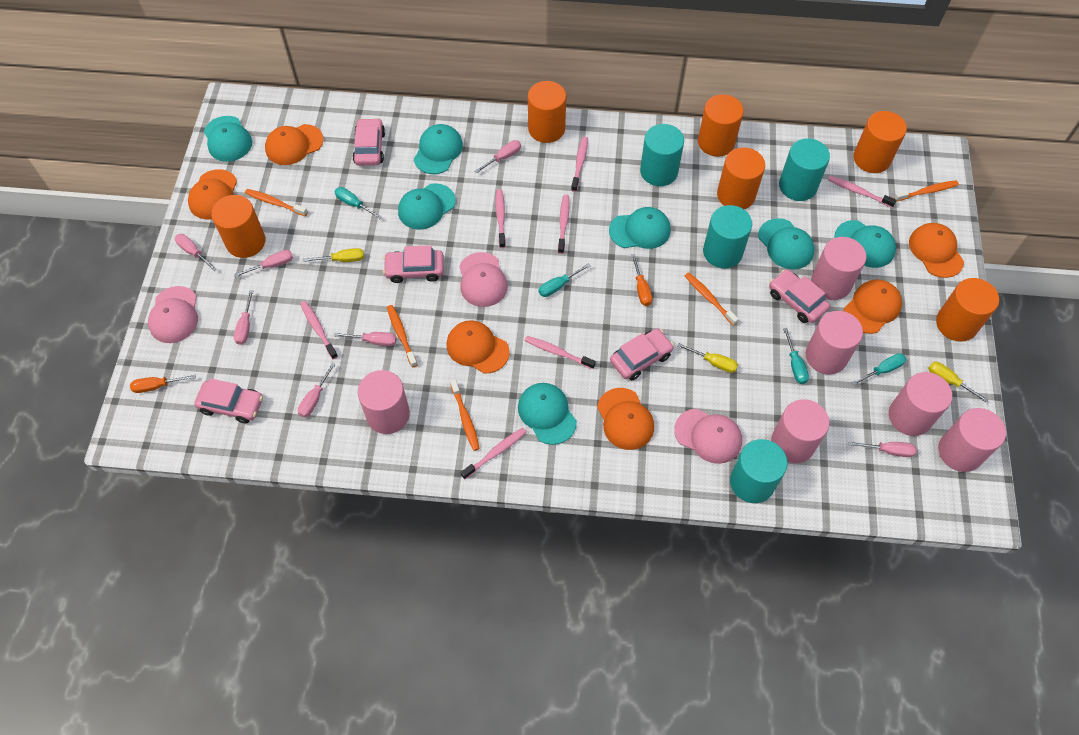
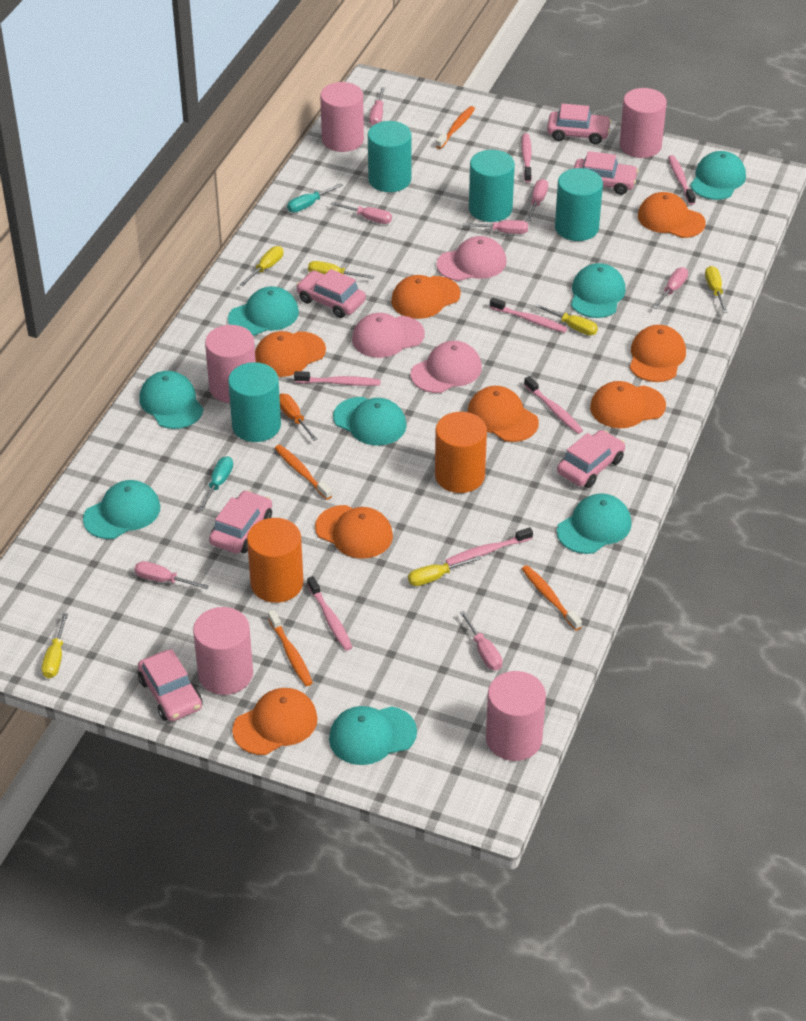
orange cap: [188,169,237,219] [265,124,323,165] [447,320,510,374] [597,388,654,450] [844,279,902,334] [909,223,964,278] = 6 -> [232,688,318,755] [255,331,326,377] [315,505,393,559] [391,275,461,319] [467,386,539,442] [590,381,666,428] [630,325,686,382] [638,192,706,238] = 8
orange cylinder: [211,195,265,258] [528,81,566,143] [698,94,744,157] [717,147,765,209] [853,111,907,173] [936,278,999,342] = 6 -> [247,518,303,603] [435,412,487,493] = 2
orange screwdriver: [130,374,196,393] [631,254,652,306] = 2 -> [279,394,318,441] = 1
orange toothbrush: [245,189,308,216] [387,305,418,368] [450,379,480,451] [685,272,739,326] [894,180,959,202] = 5 -> [268,610,313,686] [275,445,332,500] [436,106,475,149] [522,565,582,631] = 4
pink car: [194,378,263,424] [353,118,385,166] [383,245,444,283] [610,328,674,380] [769,269,830,323] = 5 -> [138,649,202,721] [209,490,272,554] [296,269,366,318] [547,104,611,144] [557,430,625,488] [574,151,639,195] = 6
pink cylinder: [358,370,410,434] [771,399,830,463] [806,311,863,374] [811,237,866,300] [889,372,952,436] [938,408,1006,472] = 6 -> [193,607,253,695] [205,325,256,403] [320,82,364,152] [486,671,546,761] [619,88,667,158] = 5
turquoise cap: [204,116,252,162] [398,183,456,230] [414,124,463,174] [518,383,577,445] [609,207,671,249] [758,218,814,270] [834,220,896,268] = 7 -> [83,480,161,539] [139,371,203,429] [228,286,299,336] [329,706,417,765] [333,397,407,446] [557,493,632,554] [571,263,625,318] [690,151,746,200] = 8
turquoise screwdriver: [335,187,382,219] [539,263,591,297] [783,328,809,384] [851,353,906,386] = 4 -> [198,456,233,511] [287,183,343,213] = 2
yellow screwdriver: [304,248,364,262] [677,343,738,373] [928,362,988,403] = 3 -> [42,613,68,678] [240,246,283,286] [308,261,374,279] [408,555,482,586] [536,304,598,335] [705,266,728,313] = 6

